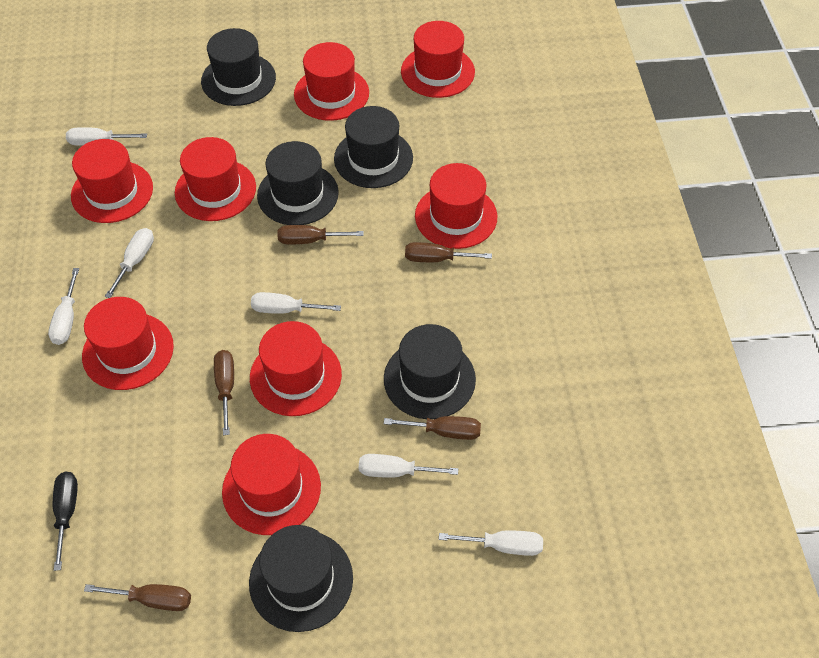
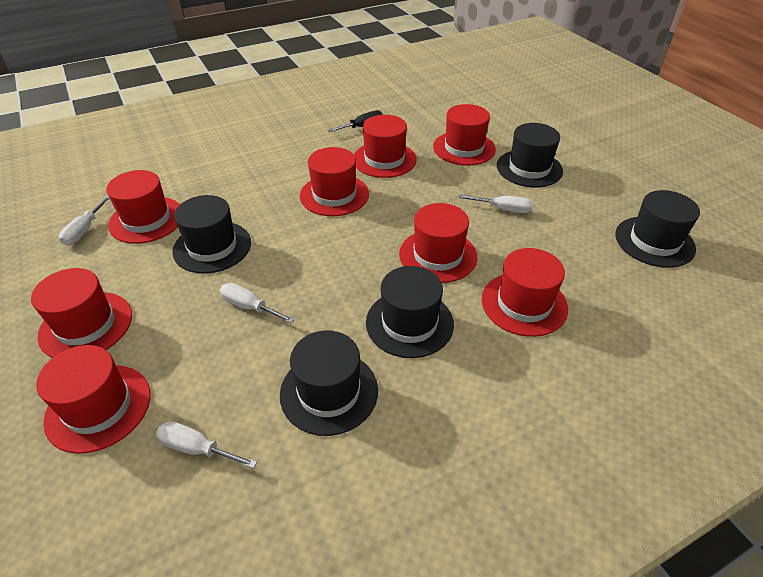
brown screwdriver: [84,584,191,611] [214,350,234,435] [277,225,364,244] [384,416,481,440] [405,242,492,262] = 5 -> none = 0
white screwdriver: [48,268,79,345] [66,127,147,146] [105,228,154,298] [251,292,341,314] [359,454,458,478] [439,530,543,556] = 6 -> [59,195,109,245] [156,421,257,469] [220,283,295,323] [459,195,533,213] = 4

